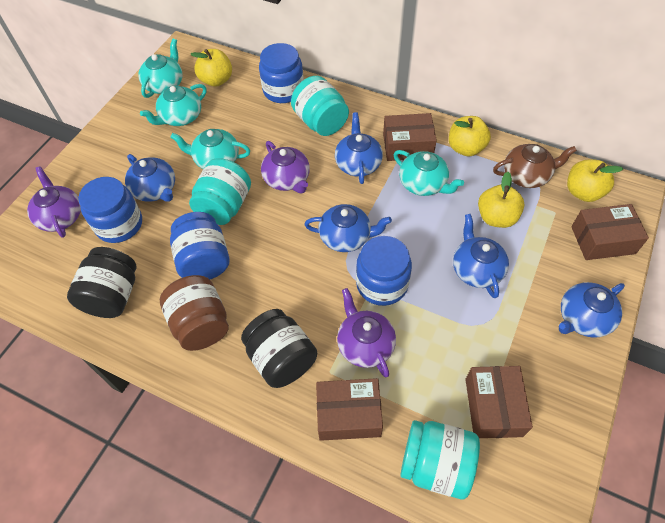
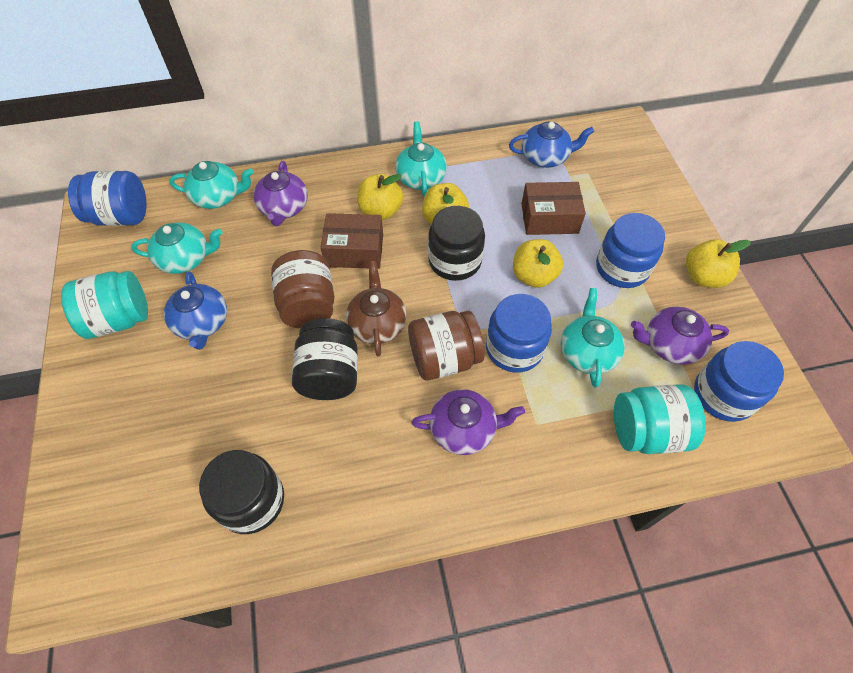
black jar: [67,247,136,318] [241,309,317,388] = 2 -> [199,450,284,534] [292,318,358,400] [428,206,485,281] = 3
blue teapot: [125,154,175,202] [305,204,392,252] [335,112,383,184] [453,214,509,298] [559,282,625,338] = 5 -> [164,271,227,350] [509,121,594,168] = 2
brown box: [316,378,383,441] [383,113,437,161] [465,366,533,438] [571,204,649,260] = 4 -> [320,213,383,269] [521,182,586,235] = 2
brown jar: [160,275,229,351] = 1 -> [271,250,334,328] [408,310,485,381] = 2
turquoise jar: [189,158,251,225] [291,76,349,136] [400,420,480,499] = 3 -> [61,271,148,339] [614,384,706,454] = 2

